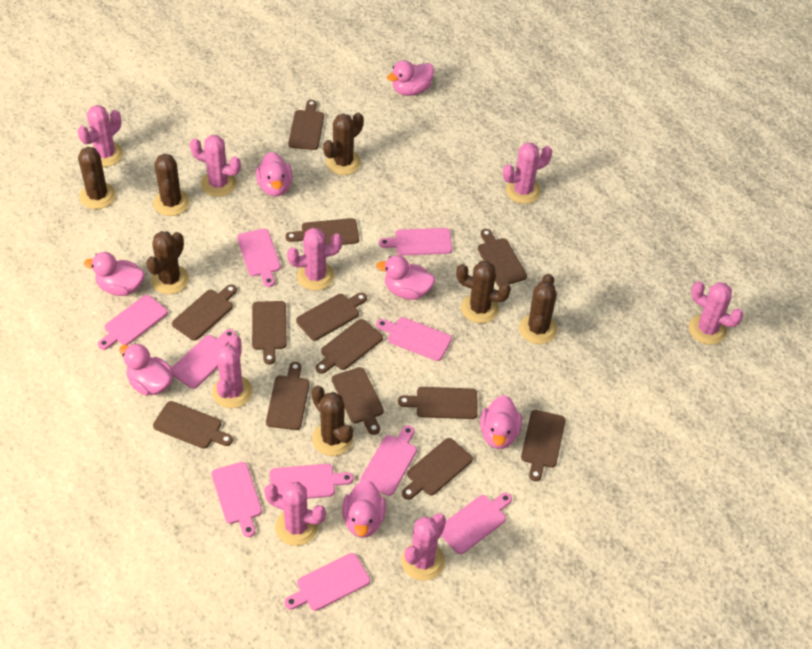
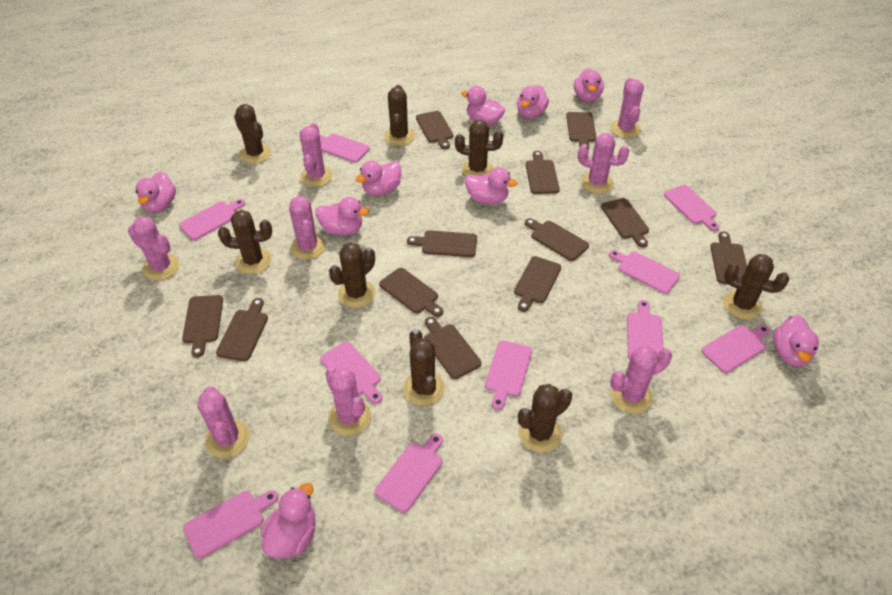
brown cactus: [78,147,116,209] [146,231,189,294] [153,154,190,216] [311,386,353,456] [323,112,364,175] [456,261,511,323] [519,274,558,344] = 7 -> [218,210,272,274] [234,104,271,164] [329,243,375,308] [384,85,415,146] [403,329,445,406] [455,120,503,176] [518,384,572,453] [723,254,789,320] = 8
brown cutting board: [153,401,233,449] [172,284,237,341] [252,301,286,364] [266,362,310,430] [286,218,359,245] [288,100,324,150] [296,293,367,341] [316,319,383,374] [332,367,384,435] [398,387,478,419] [402,438,473,500] [478,229,527,286] [521,410,565,481] = 13 -> [182,295,223,358] [216,298,268,361] [379,268,443,317] [407,230,477,257] [416,111,453,149] [424,317,482,379] [514,256,561,312] [525,218,589,261] [526,151,560,194] [566,112,597,149] [601,198,649,248] [710,231,747,284] = 12
pink duck: [84,252,145,296] [119,343,173,396] [256,152,293,196] [342,480,386,538] [376,255,435,300] [387,60,434,96] [480,395,522,449] = 7 -> [135,172,176,213] [260,483,316,559] [315,197,369,235] [356,161,401,196] [461,86,505,125] [465,168,517,205] [517,85,549,119] [574,68,604,102] [773,315,819,367] = 9

